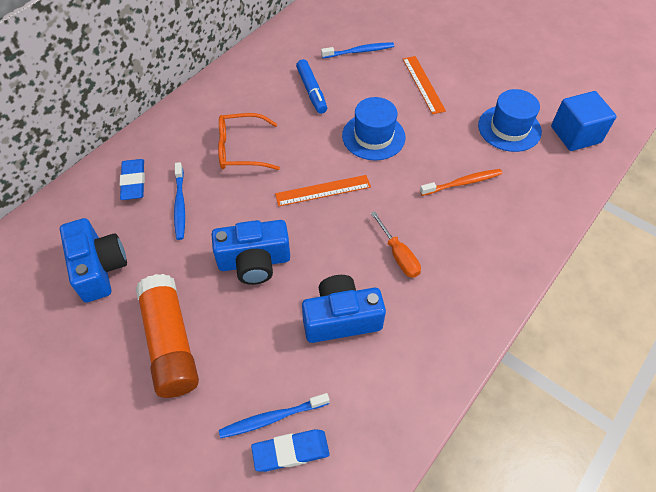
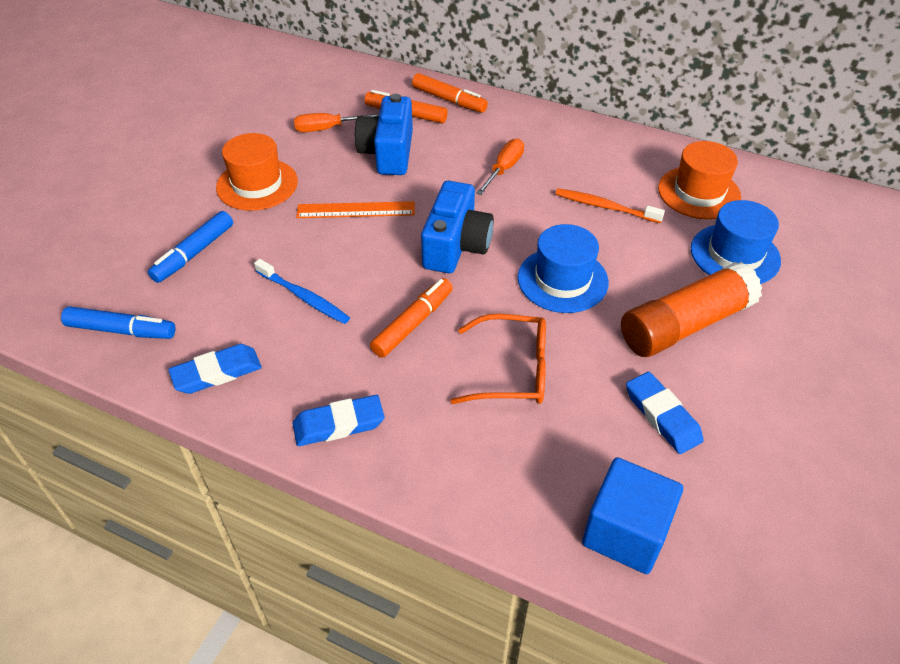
blue camera: [60,218,127,302] [212,220,290,285] [302,275,386,343] = 3 -> [355,94,413,175] [421,181,494,273] = 2
blue eraser: [120,159,145,200] [251,429,330,472] = 2 -> [169,344,262,394] [293,395,384,446] [626,372,704,454] = 3
blue marker: [296,59,327,114] = 1 -> [61,306,175,339] [148,211,233,283] = 2
blue toothbrush: [174,162,185,240] [219,393,329,438] [321,42,394,58] = 3 -> [254,259,350,324] = 1
orange hat: none = 0 -> [216,133,298,211] [658,141,741,219] = 2
orange marker: none = 0 -> [365,90,448,123] [370,278,453,358] [412,73,488,113] = 3
orange ruler: [275,175,371,206] [403,56,446,114] = 2 -> [296,201,415,218] = 1
orange screwdriver: [371,211,421,278] = 1 -> [294,113,379,132] [476,139,524,195] = 2

